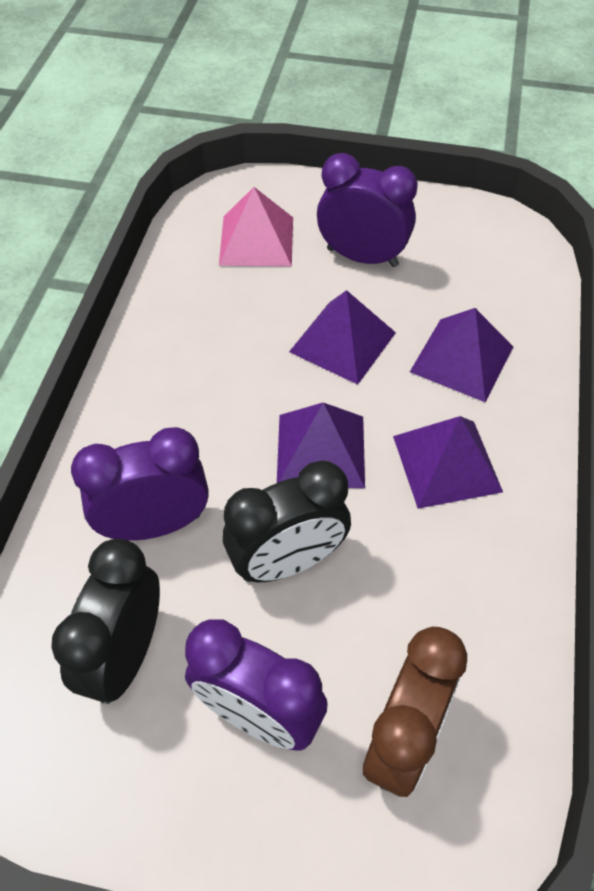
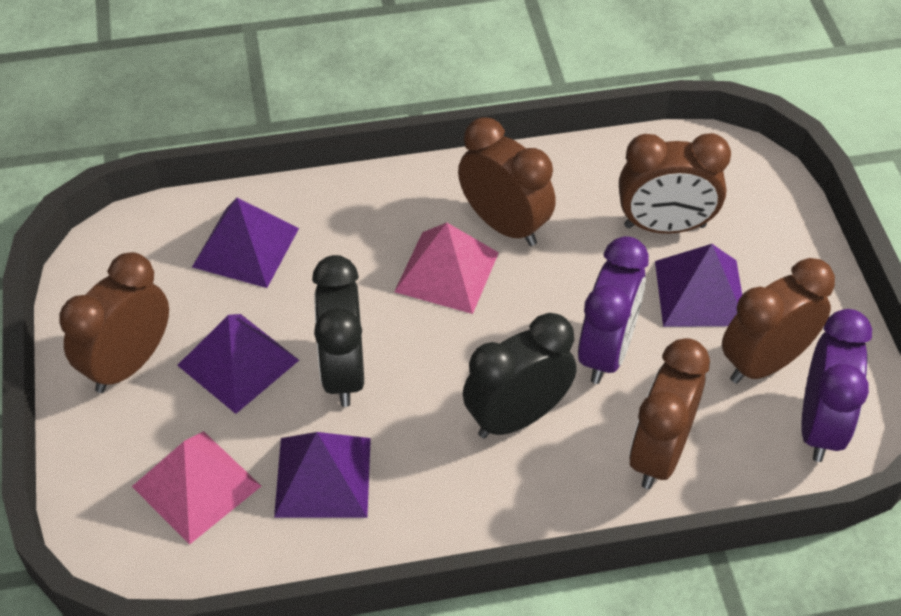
brown clock: [363,627,467,797] = 1 -> [59,252,169,393] [458,117,556,246] [619,133,731,234] [629,338,710,489] [722,258,835,384] = 5
pink pyramid: [219,187,293,267] = 1 -> [132,431,261,545] [394,223,499,314] = 2
purple clock: [71,427,209,541] [185,619,327,750] [317,153,418,267] = 3 -> [578,236,649,384] [801,309,872,462] = 2

